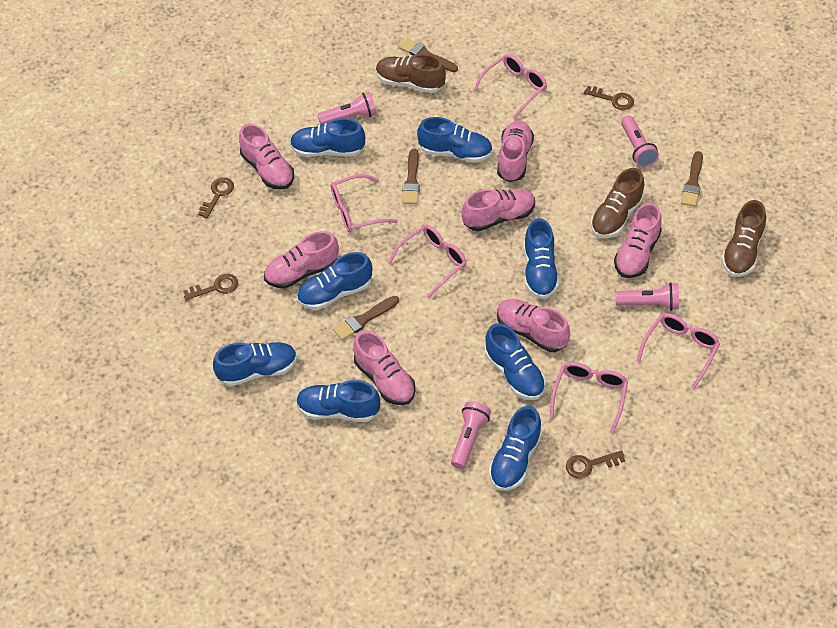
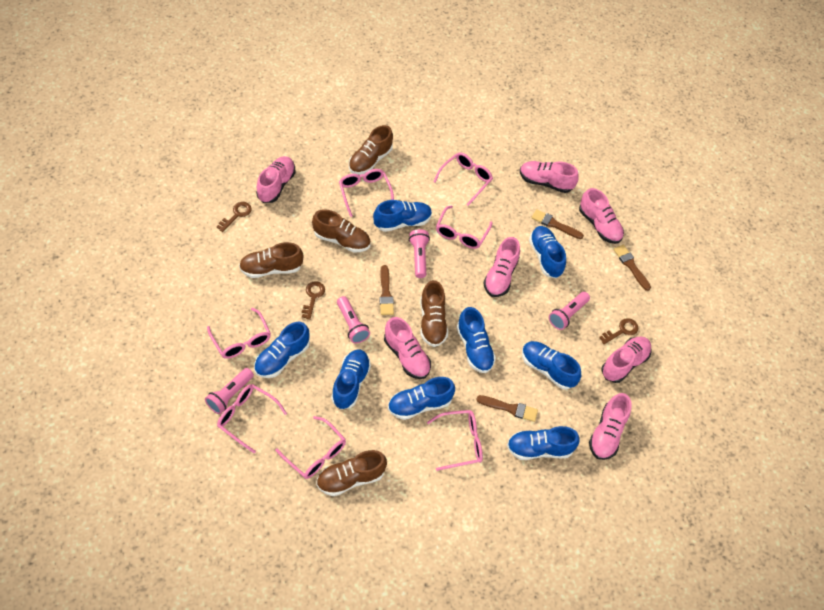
brown key: [183,274,238,300] [198,177,234,219] [566,450,625,479] [584,86,634,110] = 4 -> [217,202,252,232] [302,281,325,320] [599,318,638,344] = 3
brown shoe: [376,54,446,93] [591,168,644,238] [721,200,766,277] = 3 -> [239,242,303,278] [312,209,371,253] [316,450,387,496] [349,125,393,175] [420,280,448,347] = 5
pink glasses: [331,174,398,233] [388,225,467,299] [473,54,547,119] [550,362,628,433] [636,313,720,389] = 5 -> [207,308,271,359] [217,384,287,453] [275,416,346,479] [339,169,394,217] [427,410,483,471] [433,152,493,206] [436,205,492,249] = 7

